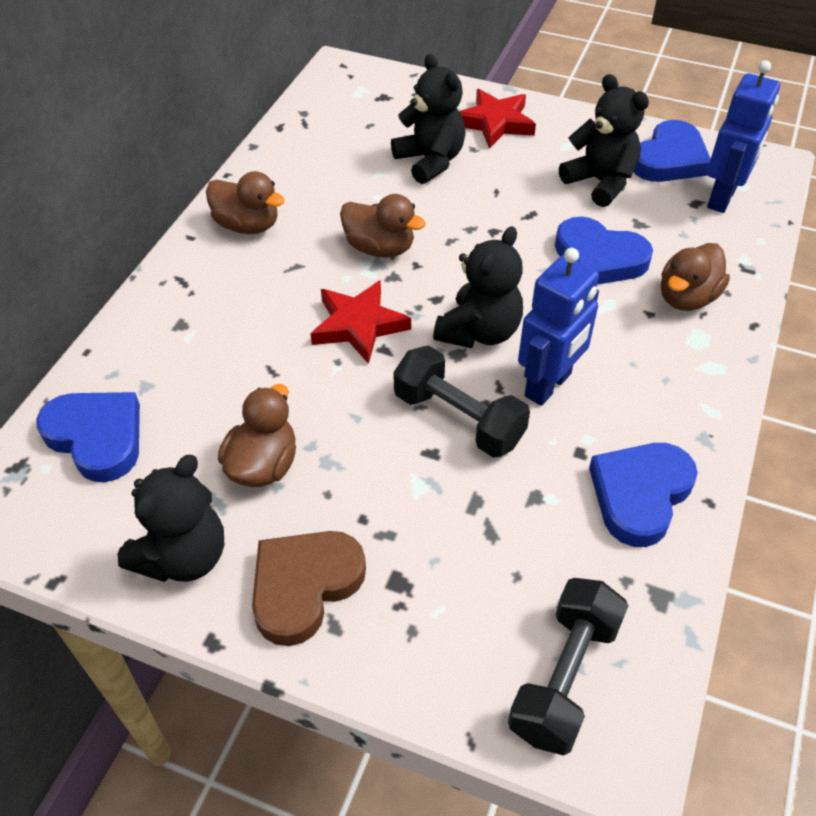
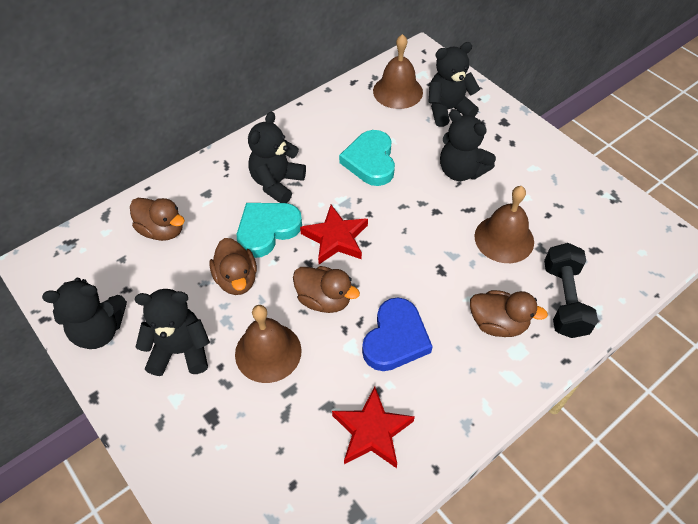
black dumbbell: [394,345,530,458] [508,578,628,756] = 2 -> [544,243,598,338] = 1
black teddy bear: [117,455,224,582] [391,54,466,184] [433,226,523,348] [559,74,649,207] = 4 -> [42,278,127,349] [135,289,210,376] [248,112,306,203] [428,42,480,127] [440,110,496,181] = 5
blue heart: [36,392,140,482] [555,217,653,285] [589,443,698,547] [633,120,711,182] = 4 -> [362,298,433,371] = 1
blue robot: [518,248,599,406] [707,60,780,213] = 2 -> none = 0
brown bell: none = 0 -> [235,305,302,383] [373,34,423,109] [475,186,534,263] = 3
brown heart: [252,531,366,646] = 1 -> none = 0
turquoise heart: none = 0 -> [237,203,302,258] [339,130,395,186] = 2

